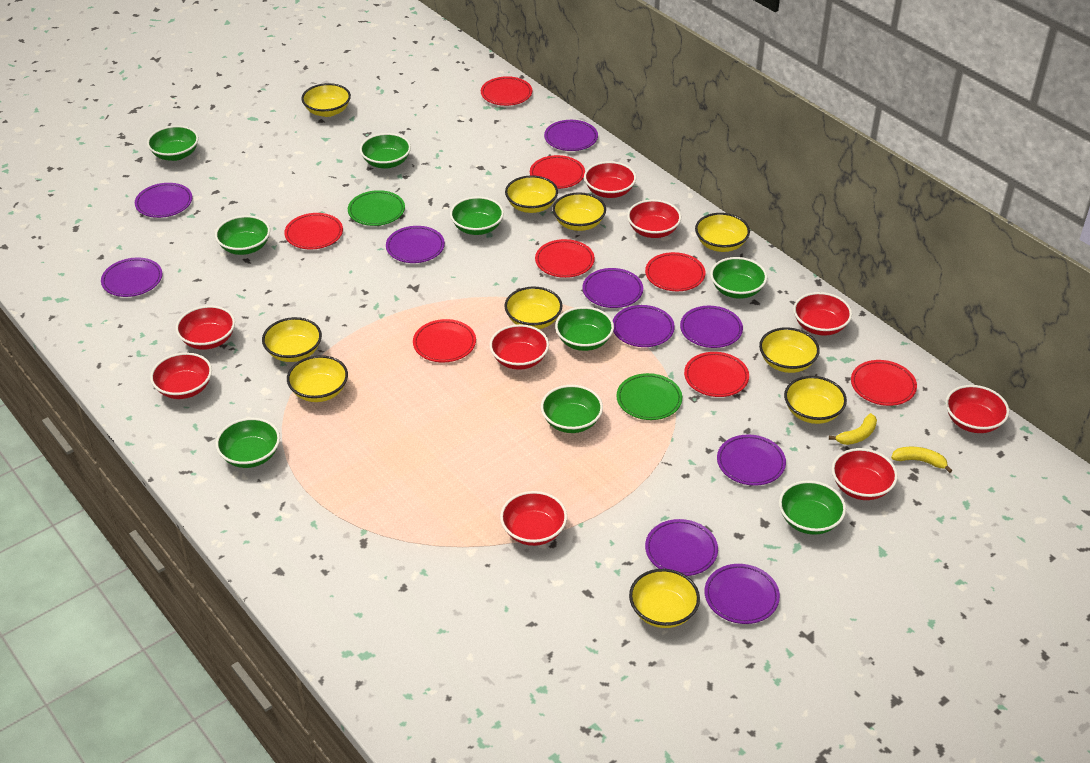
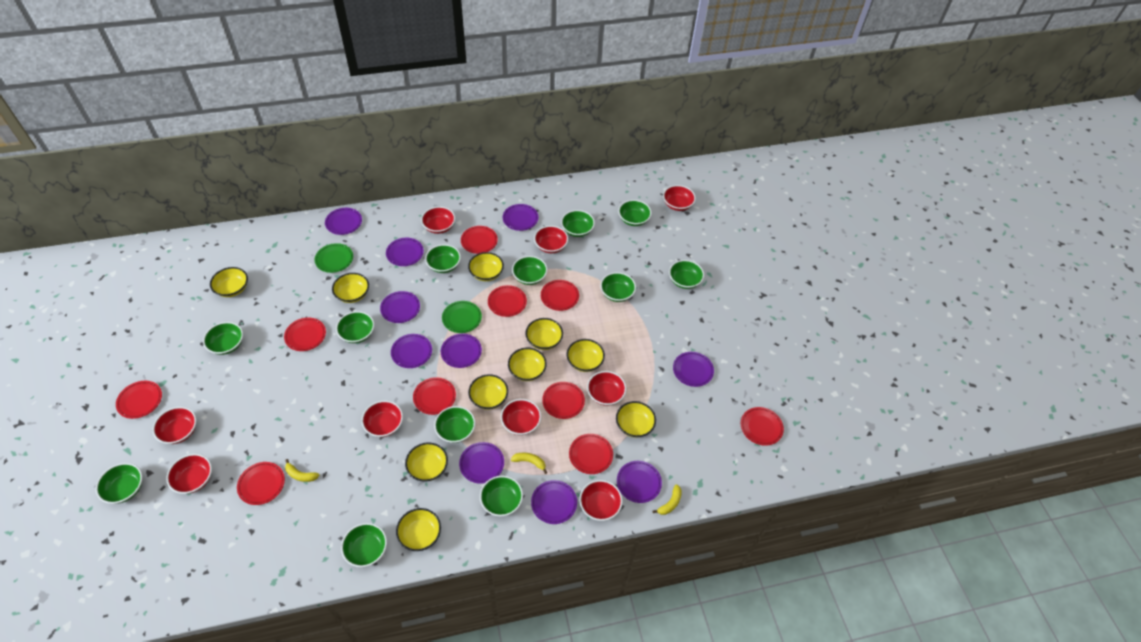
green bowl: [147,125,199,161] [215,215,270,255] [216,418,280,468] [360,133,411,169] [450,196,504,235] [541,385,603,433] [555,307,614,351] [710,257,767,299] [779,480,846,535] = 9 -> [96,463,143,504] [203,322,243,355] [336,311,374,343] [341,523,387,567] [425,244,461,273] [434,406,476,443] [480,475,523,517] [512,256,548,285] [561,210,595,237] [600,272,636,302] [618,200,652,226] [669,260,704,289] = 12
red plate: [284,213,343,249] [413,319,476,362] [481,76,532,106] [530,155,585,189] [535,239,595,278] [645,252,705,291] [684,352,749,397] [851,360,917,406] = 8 -> [116,381,162,419] [237,462,285,505] [284,318,326,351] [413,377,456,415] [461,226,498,254] [488,285,527,317] [541,280,579,311] [542,382,585,419] [569,434,613,474] [741,407,784,446] = 10
yellow banana: [829,413,877,445] [891,447,952,473] = 2 -> [285,459,319,482] [511,453,547,474] [653,484,682,515] = 3

